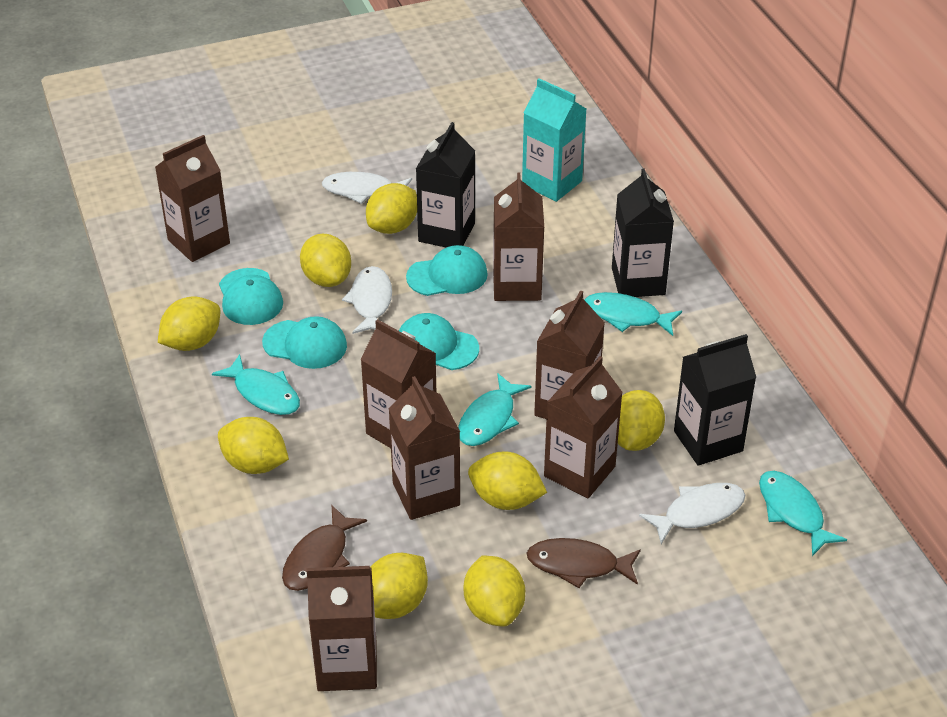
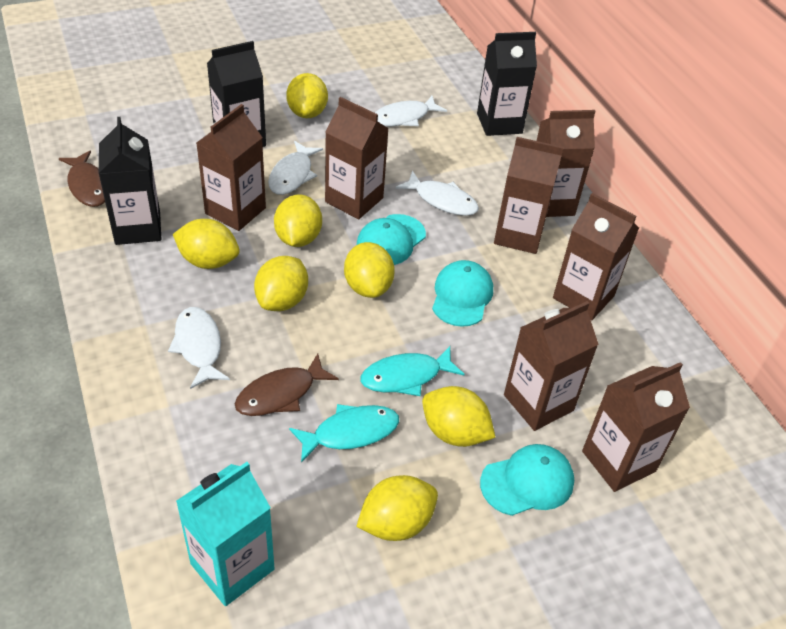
turquoise cap: [219,268,283,325] [262,316,347,369] [399,313,479,370] [406,245,488,296] = 4 -> [357,214,426,265] [432,260,493,327] [480,444,574,516] = 3
turquoise fish: [212,354,300,415] [458,373,531,446] [585,292,682,336] [759,471,847,556] = 4 -> [289,404,399,463] [360,346,464,396] = 2
white fish: [322,172,412,204] [342,266,392,334] [639,483,745,544] = 3 -> [168,307,230,389] [268,141,323,195] [375,96,447,126] [395,171,479,216] = 4
yellow lemon: [158,296,220,351] [218,417,289,474] [300,234,351,287] [366,183,417,234] [371,553,428,619] [464,556,525,627] [468,451,547,510] [618,390,665,451] = 8 -> [173,219,240,269] [254,256,308,311] [274,195,322,247] [286,73,328,118] [344,242,395,298] [356,475,438,541] [422,386,496,447] = 7

